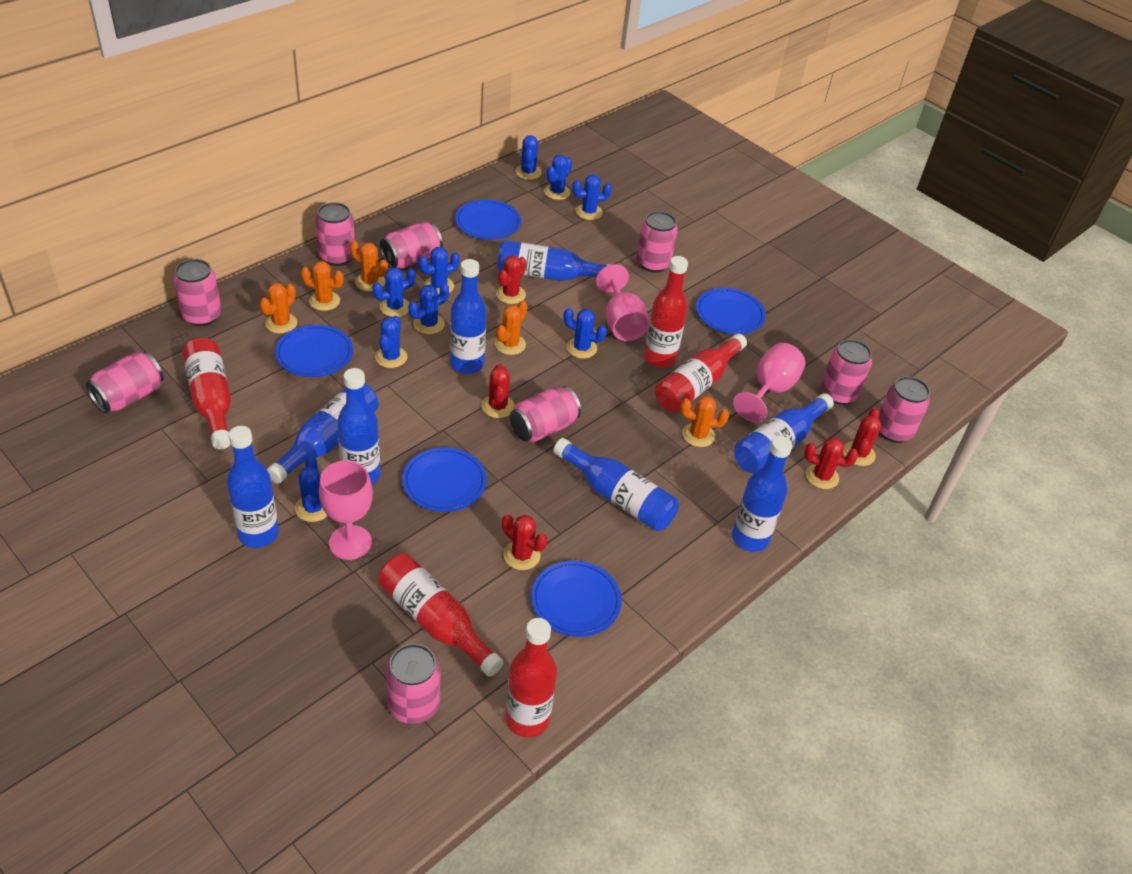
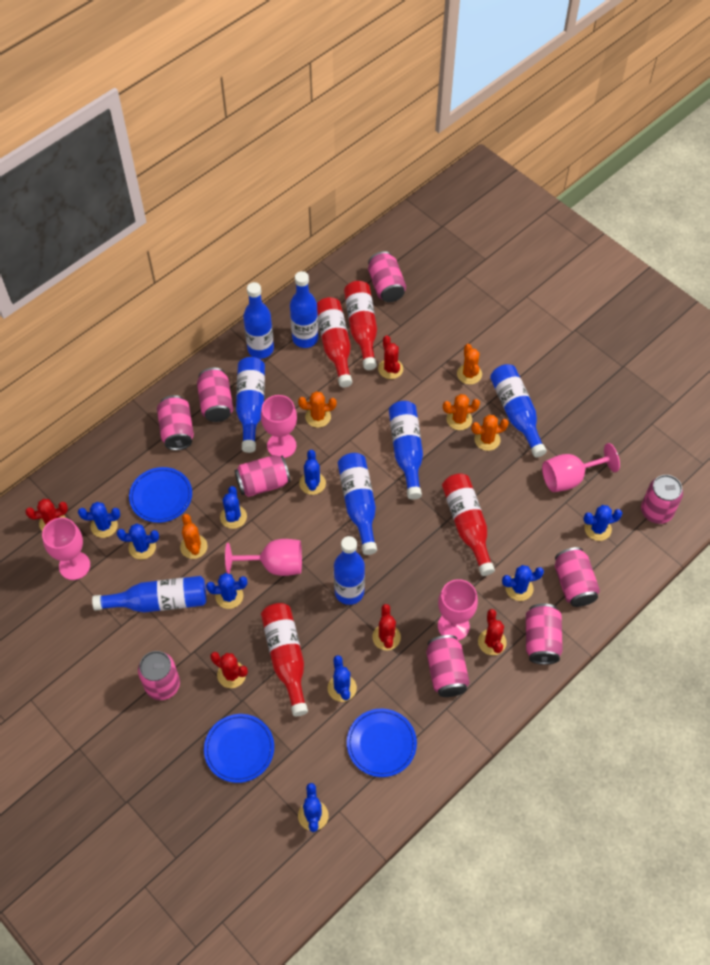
blue plate: [275,325,353,377] [402,448,487,512] [455,199,521,240] [531,561,622,637] [696,288,766,334] = 5 -> [129,467,192,523] [204,714,274,783] [347,709,417,777] = 3
pink goblet: [319,461,373,560] [596,264,649,341] [733,343,805,423] = 3 -> [42,517,90,580] [225,539,302,576] [261,395,297,458] [438,579,478,641] [542,443,620,492] = 5
red bottle: [182,338,231,449] [378,554,504,677] [505,618,557,738] [644,256,688,368] [655,334,747,412] = 5 -> [261,603,308,716] [317,297,352,388] [344,281,377,370] [442,473,495,576] = 4

